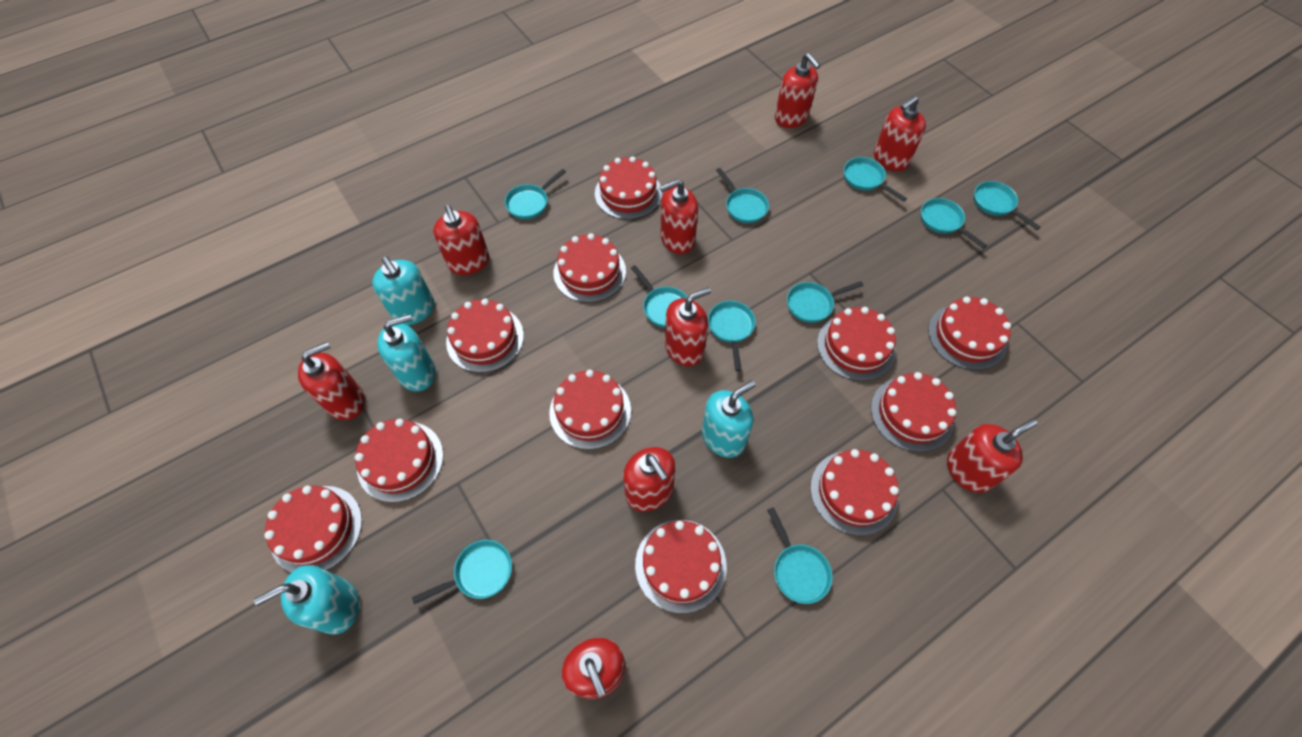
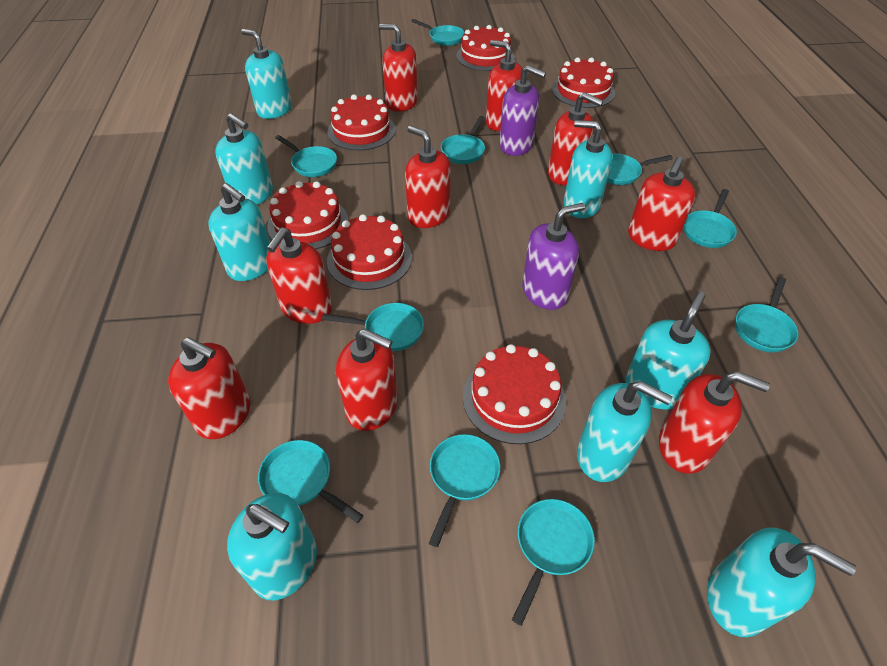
purple soap dispenser: none = 0 -> [499,65,546,156] [522,203,585,310] = 2
red cake: [264,486,362,573] [355,419,443,502] [446,298,524,373] [549,370,631,450] [554,233,626,303] [595,156,662,220] [635,520,727,613] [810,449,899,536] [817,307,896,381] [871,372,956,452] [928,297,1011,370] = 11 -> [267,181,348,249] [327,94,396,150] [327,214,412,290] [456,25,515,71] [463,344,566,444] [552,57,615,108] = 6
turquoise soap dispenser: [254,565,359,635] [372,256,434,325] [377,314,436,392] [702,380,756,458] = 4 -> [209,183,270,281] [215,113,273,205] [227,493,317,600] [241,29,292,119] [563,120,613,218] [577,381,672,482] [626,291,711,410] [707,527,856,637] = 8

